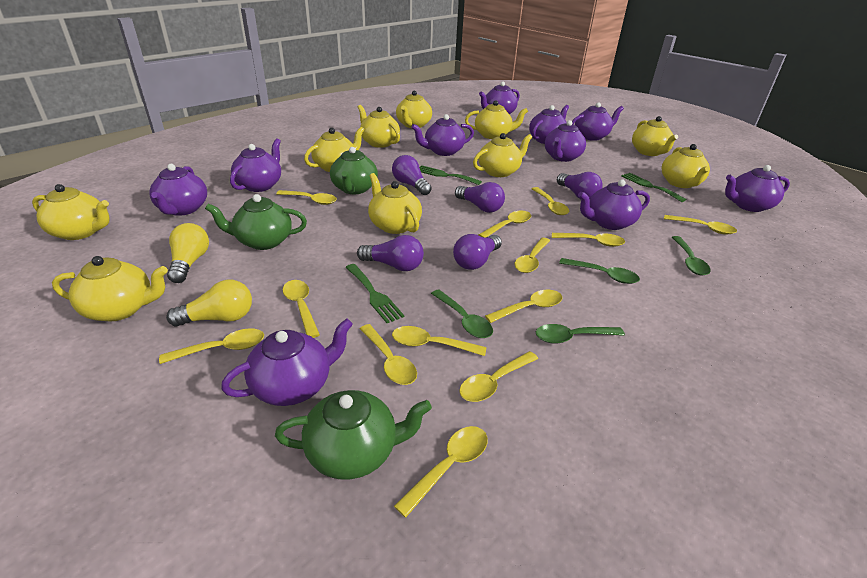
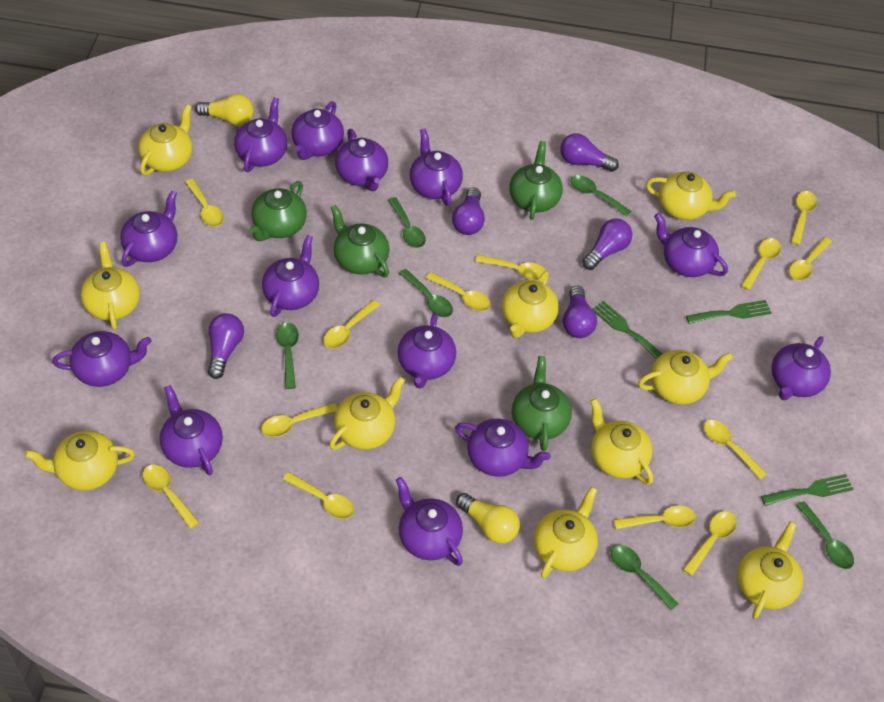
green spoon: [431,289,493,338] [536,324,625,344] [559,258,640,284] [672,236,711,275] = 4 -> [276,323,299,389] [388,197,426,248] [399,269,453,317] [570,175,631,216] [611,545,679,611] [796,501,854,569] = 6
green teapot: [205,194,307,250] [275,390,432,480] [330,147,378,194] = 3 -> [249,181,307,241] [330,205,389,277] [509,141,563,220] [512,356,572,451] = 4
purple teapot: [149,164,207,216] [221,319,353,406] [230,138,281,192] [411,114,474,156] [479,82,520,114] [529,105,569,144] [545,120,586,162] [572,102,624,141] [578,179,650,230] [725,165,790,212] = 10 -> [53,331,152,387] [120,191,177,267] [160,385,223,475] [234,97,287,172] [262,235,319,317] [291,101,344,160] [335,129,388,191] [396,477,463,566] [397,313,456,389] [410,128,463,206] [455,418,551,477] [654,213,728,277] [771,336,831,400] = 13

